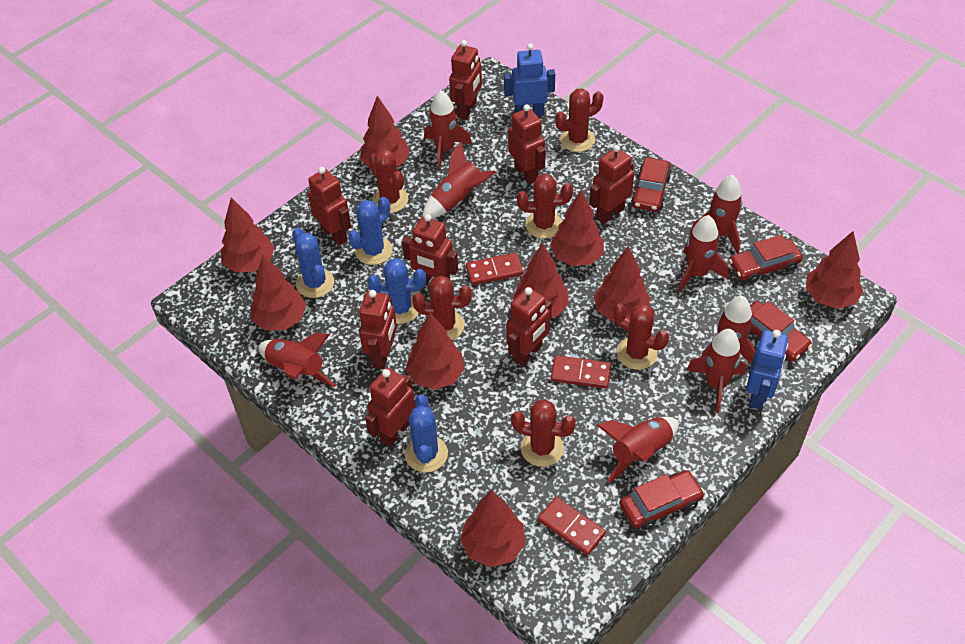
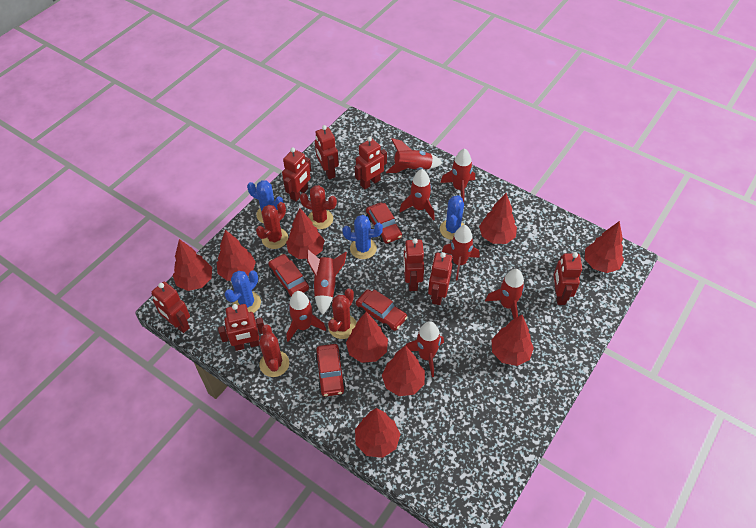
blue robot: [504,43,555,116] [746,330,788,410] = 2 -> none = 0
red cactus: [369,149,408,213] [412,276,472,340] [511,400,576,467] [517,174,573,239] [555,89,604,152] [613,303,669,370] = 6 -> [256,202,288,249] [259,324,289,377] [300,185,337,229] [328,288,357,339] = 4
red domino: [466,253,523,285] [538,497,606,555] [551,355,611,389] = 3 -> none = 0

